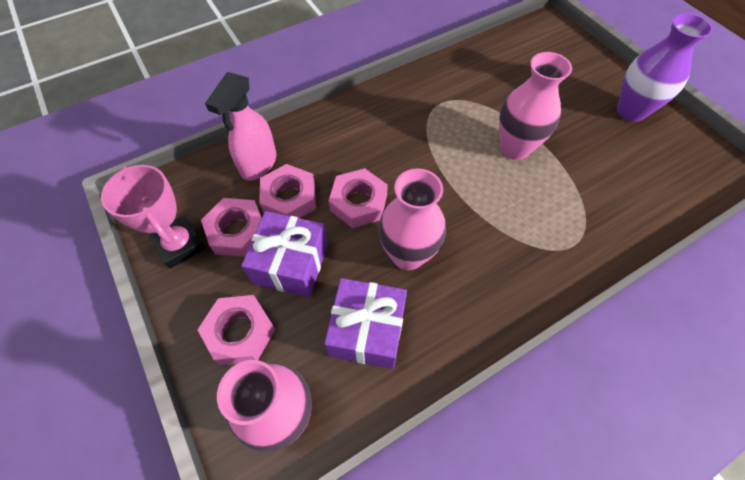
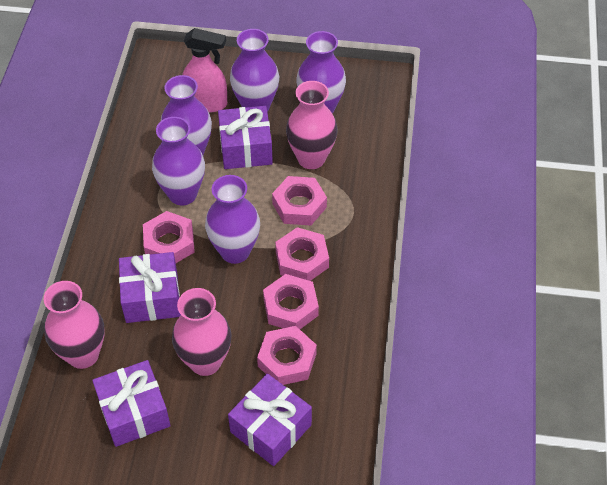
pink nut: [198,295,275,365] [201,198,262,257] [259,164,316,218] [329,168,388,228] = 4 -> [143,211,195,263] [257,326,317,385] [263,274,319,329] [272,176,327,226] [275,227,329,281] = 5
pink trophy: [101,165,205,269] = 1 -> none = 0
purple gift: [241,211,328,297] [324,278,407,369] = 2 -> [92,360,171,447] [119,252,181,323] [218,106,273,169] [228,373,312,466] = 4
purple vase: [617,13,713,122] = 1 -> [152,117,205,205] [161,75,212,155] [205,175,260,264] [230,29,279,112] [296,31,346,114] = 5

